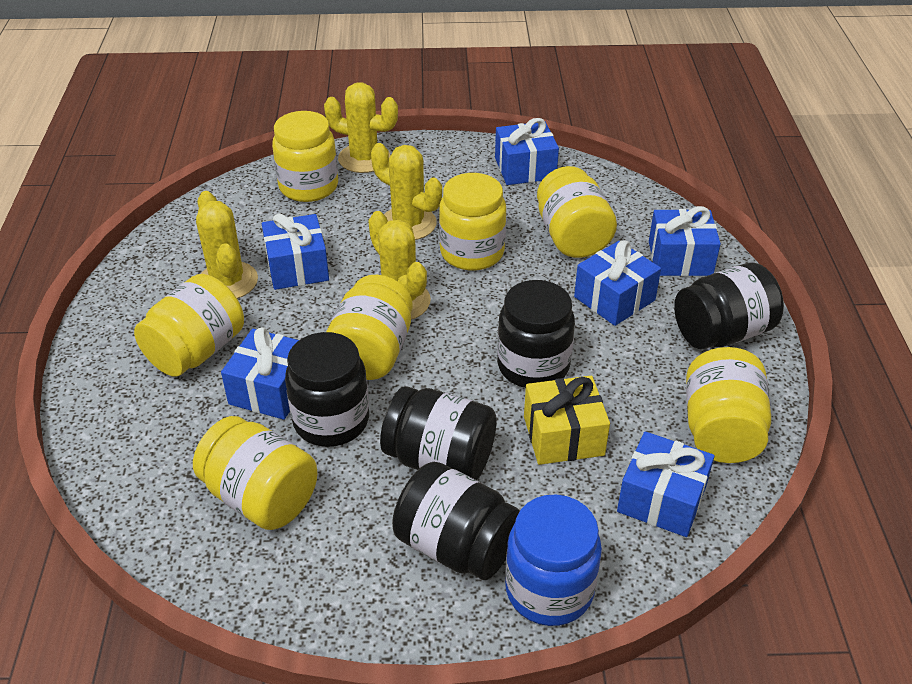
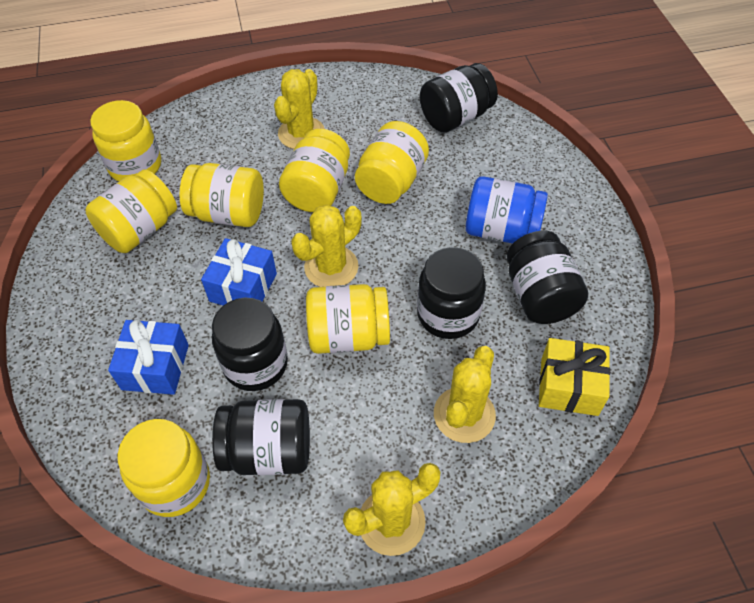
blue gift: [221,327,299,420] [262,213,329,290] [495,118,559,185] [574,240,661,326] [617,431,715,537] [649,206,721,276] = 6 -> [108,320,189,395] [201,238,277,305] = 2

